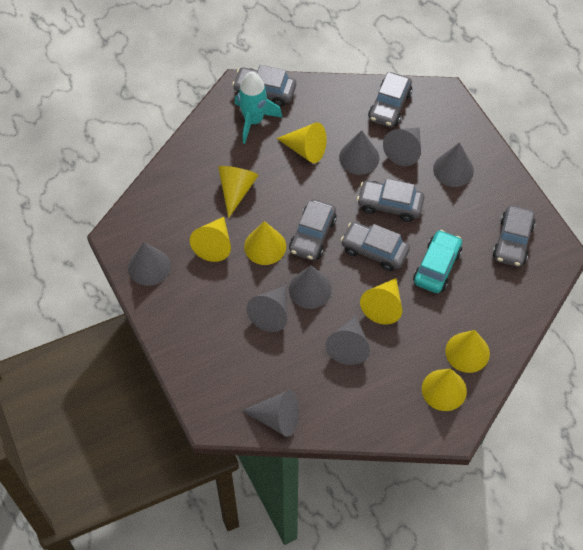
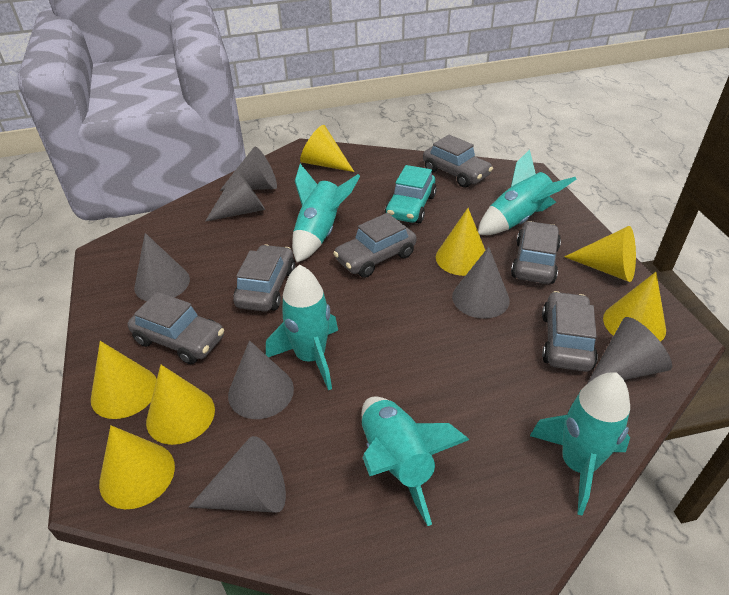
grey cone: [128,242,171,286] [241,390,299,437] [246,285,287,332] [289,265,332,309] [325,315,370,365] [339,130,379,175] [383,127,421,166] [433,142,474,187] = 8 -> [134,233,190,301] [189,436,286,513] [205,169,265,222] [220,147,277,191] [228,340,294,419] [452,247,510,319] [586,317,672,385] = 7
turquoise rocket: [235,72,283,144] = 1 -> [266,265,338,390] [292,164,360,263] [362,396,469,526] [478,149,577,235] [530,372,630,516] = 5

